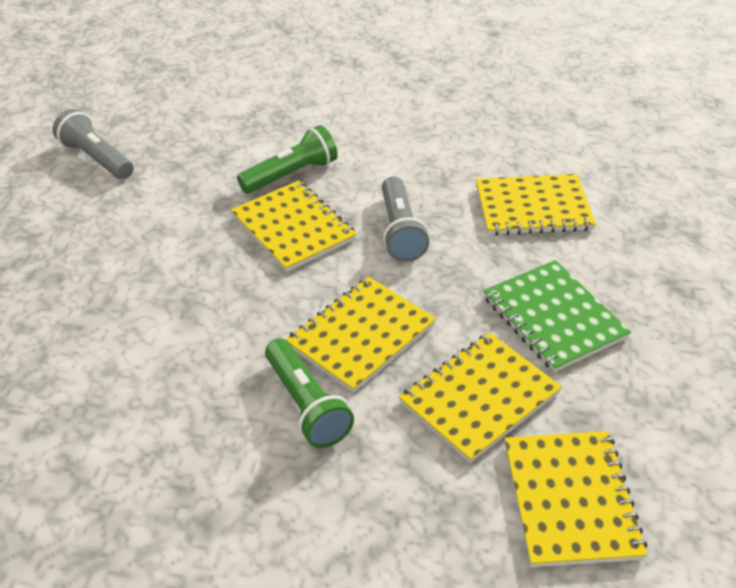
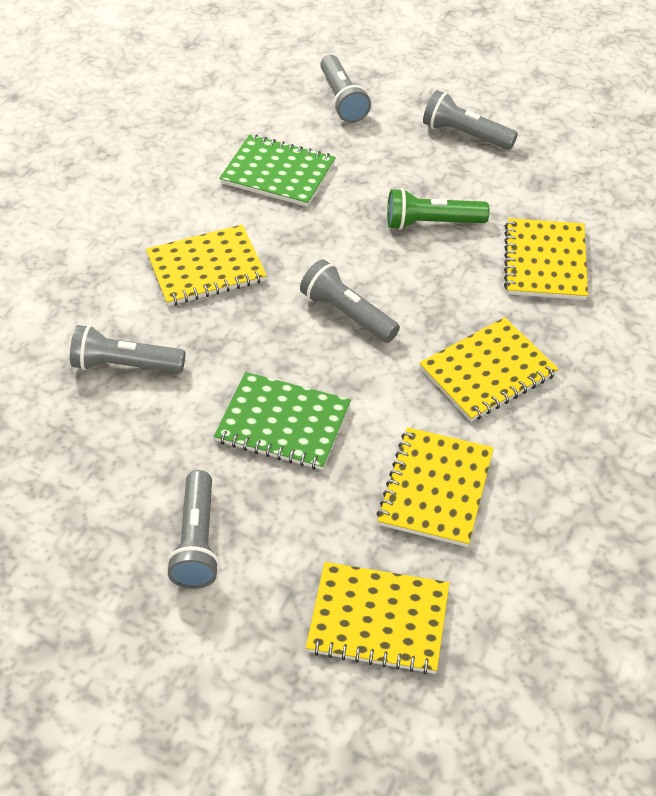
green flashlight: [237,125,338,193] [265,338,354,448] = 2 -> [387,188,489,230] = 1
green notebook: [483,260,631,372] = 1 -> [214,372,351,470] [219,134,336,207] = 2
grey flashlight: [52,109,134,179] [382,176,429,261] = 2 -> [70,325,185,373] [167,470,219,589] [300,259,400,343] [320,55,371,123] [423,90,518,150] = 5

